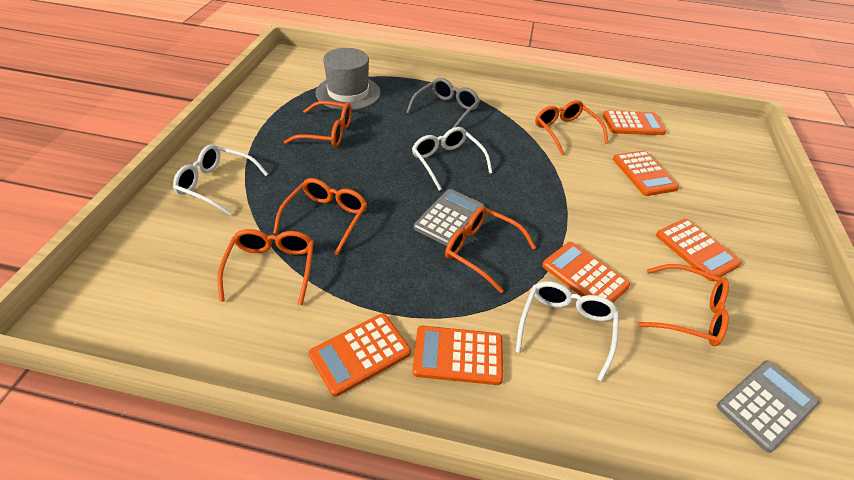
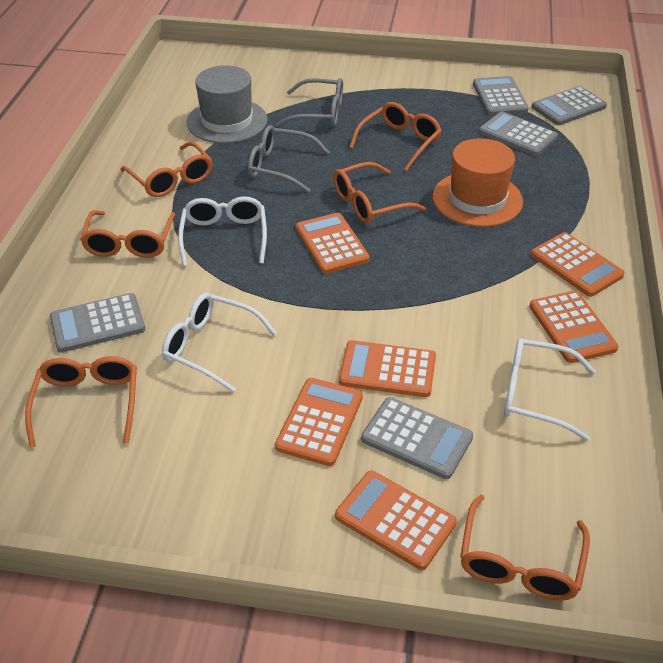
grey calculator: [414,189,485,246] [717,361,819,453] = 2 -> [50,293,145,353] [361,397,473,479] [473,76,529,116] [479,111,558,156] [532,86,607,125] = 5
grey glasses: [406,78,480,128] = 1 -> [248,125,330,193] [276,78,343,127] = 2
orange hat: none = 0 -> [433,138,523,227] = 1

